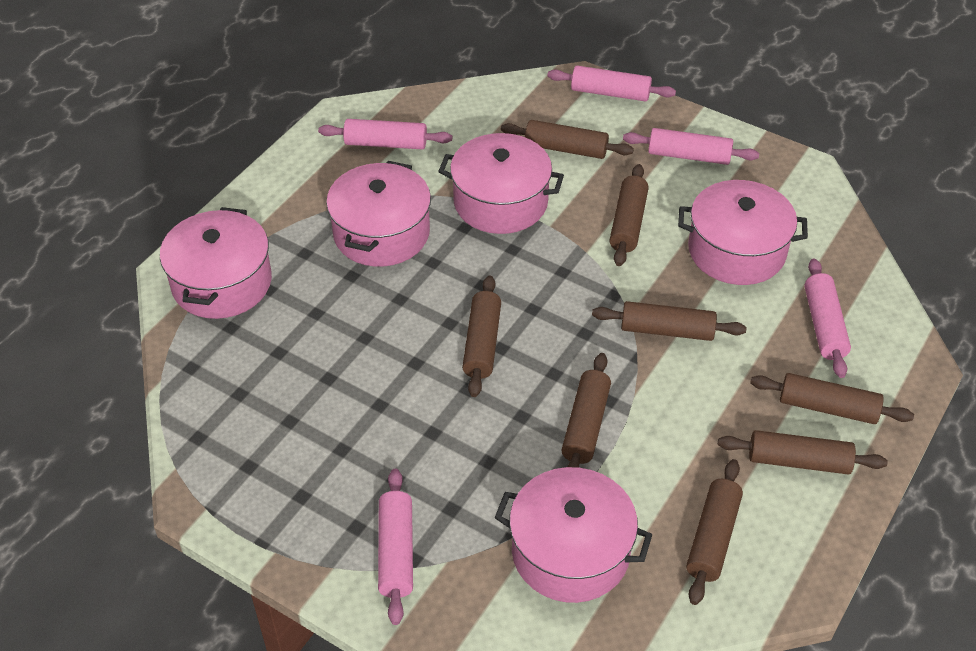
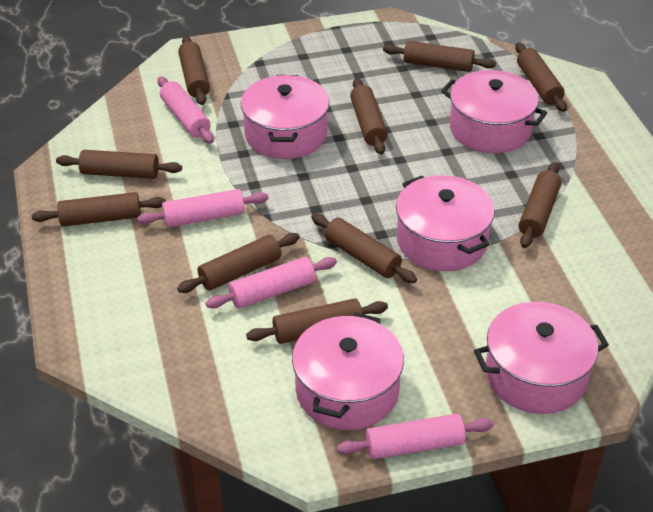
brown rolling pin: [462,276,501,397] [501,120,634,159] [561,353,611,468] [592,301,747,341] [609,164,649,266] [686,459,743,605] [718,430,888,475] [750,373,914,424] = 8 -> [32,192,166,227] [56,150,182,179] [177,233,300,293] [178,36,210,105] [246,298,388,344] [311,214,417,283] [350,78,388,155] [383,41,496,72] [515,42,567,112] [519,162,562,248] = 10
pink rolling pin: [318,119,452,150] [378,468,413,625] [547,66,676,101] [623,128,759,165] [804,258,851,378] = 5 -> [137,189,269,228] [157,76,214,144] [205,257,337,309] [336,414,493,459] = 4

